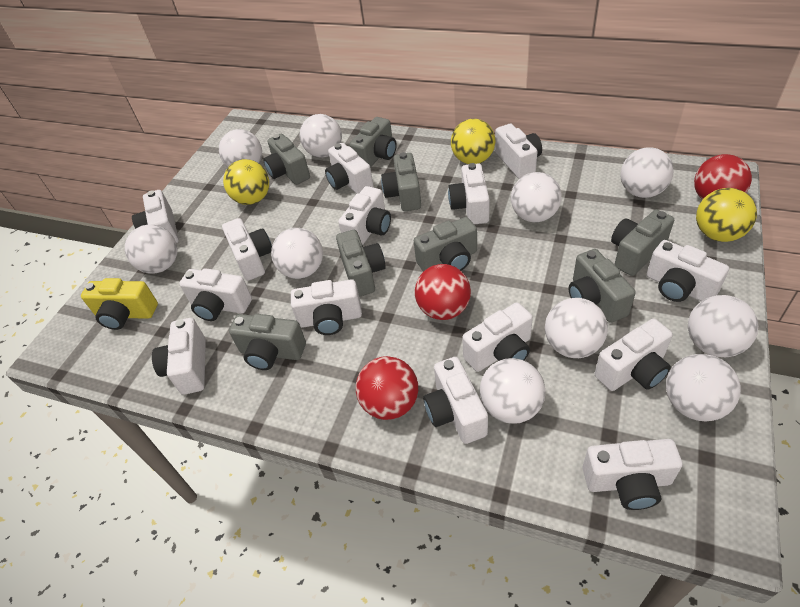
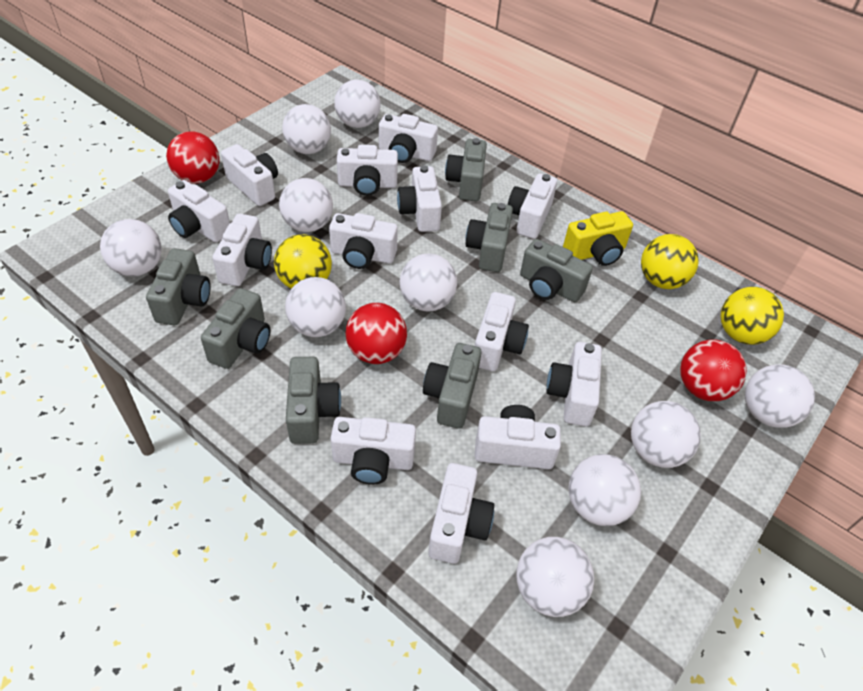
grey camera: [229,314,306,370] [263,134,310,185] [336,230,386,297] [349,117,397,168] [381,152,421,211] [414,217,477,272] [569,249,636,323] [611,210,674,276] = 8 -> [146,248,210,325] [201,288,271,369] [286,357,341,444] [423,343,482,429] [445,138,487,201] [465,203,513,272] [520,239,593,302] = 7
white camera: [132,190,179,243] [152,318,206,395] [179,268,252,321] [222,218,272,281] [291,279,362,335] [325,143,374,194] [338,186,391,245] [423,357,488,444] [448,163,490,224] [462,302,533,372] [495,124,542,179] [582,439,682,510] [595,319,673,391] [647,240,729,302] = 14 -> [168,180,230,243] [212,214,272,286] [221,144,278,206] [329,213,398,269] [331,417,416,485] [337,145,398,196] [379,114,438,163] [397,165,442,232] [428,463,494,564] [475,292,529,371] [475,405,561,469] [508,173,557,239] [546,342,602,426] = 13

